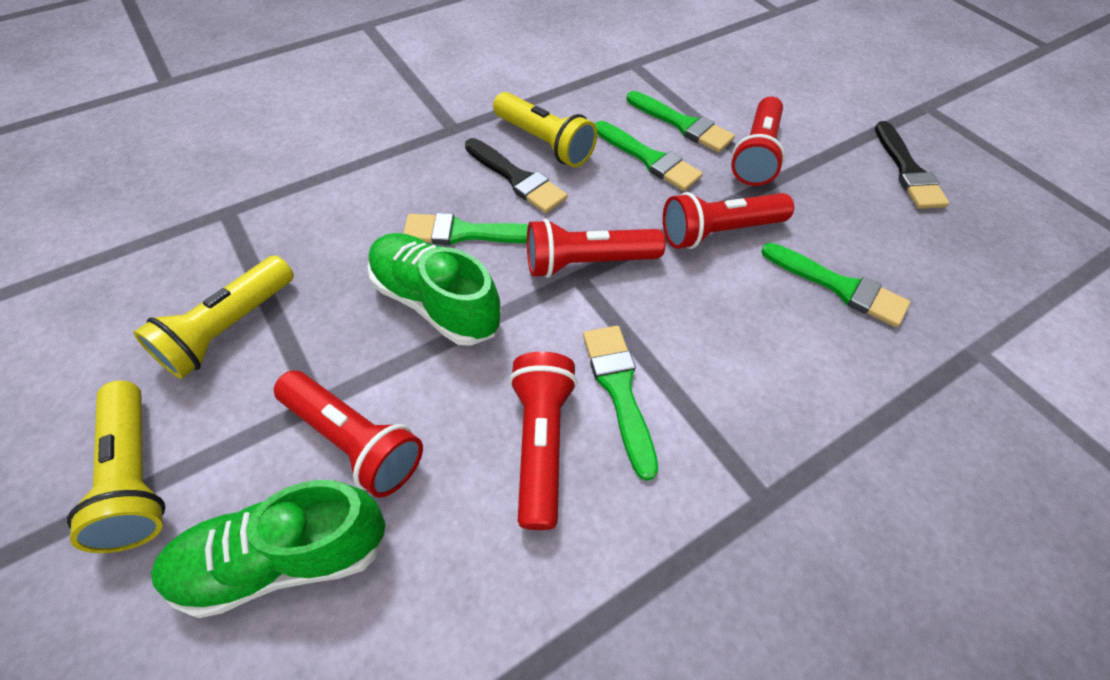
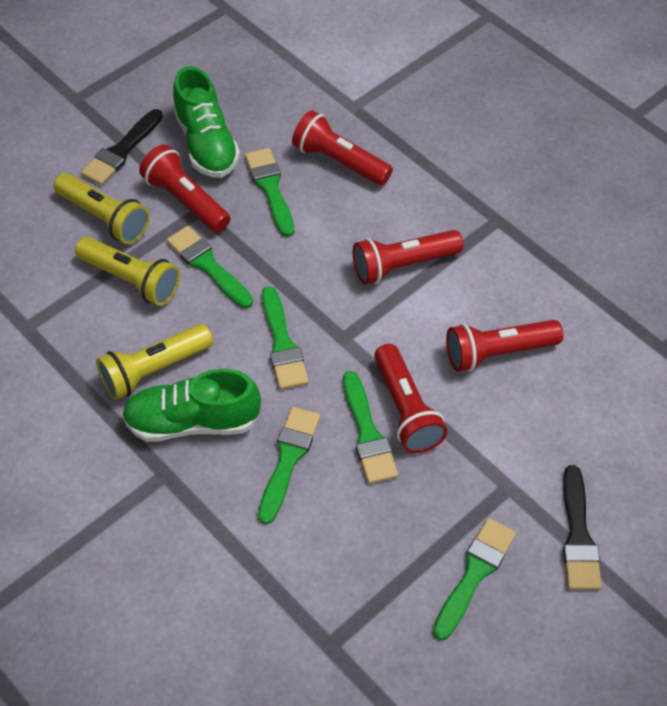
green brush: [403,213,528,245] [583,326,658,481] [595,121,703,191] [627,91,735,152] [761,243,910,327] = 5 -> [167,226,253,308] [245,148,294,237] [258,407,320,524] [262,286,309,390] [343,371,398,484] [433,518,516,640] = 6

